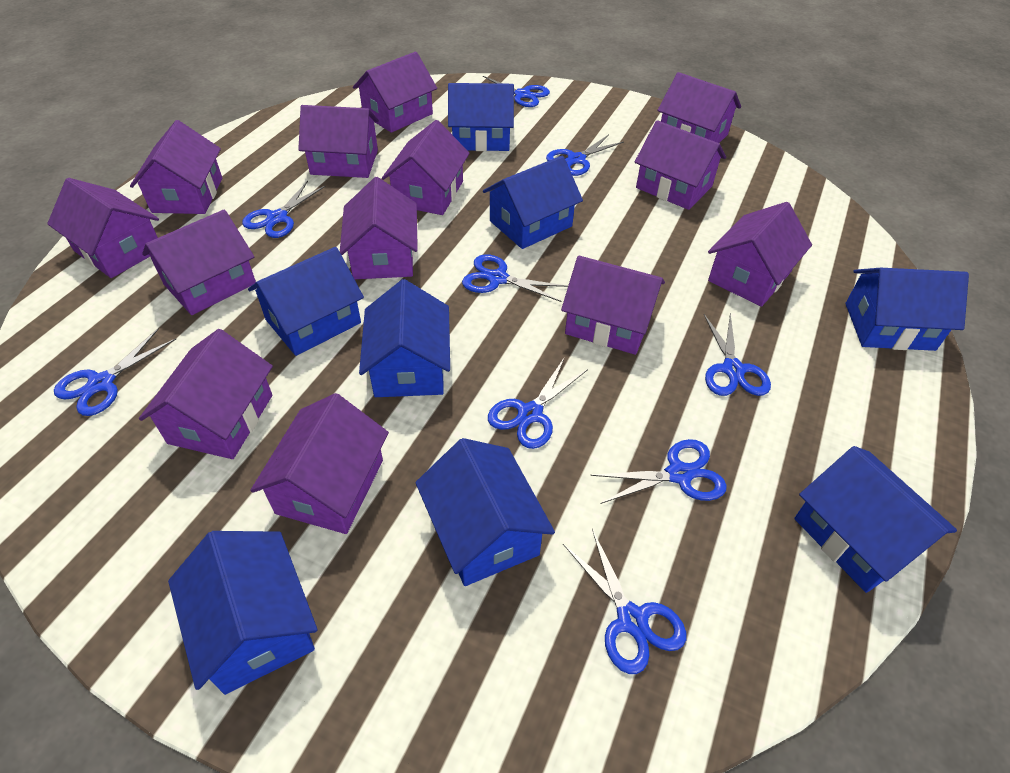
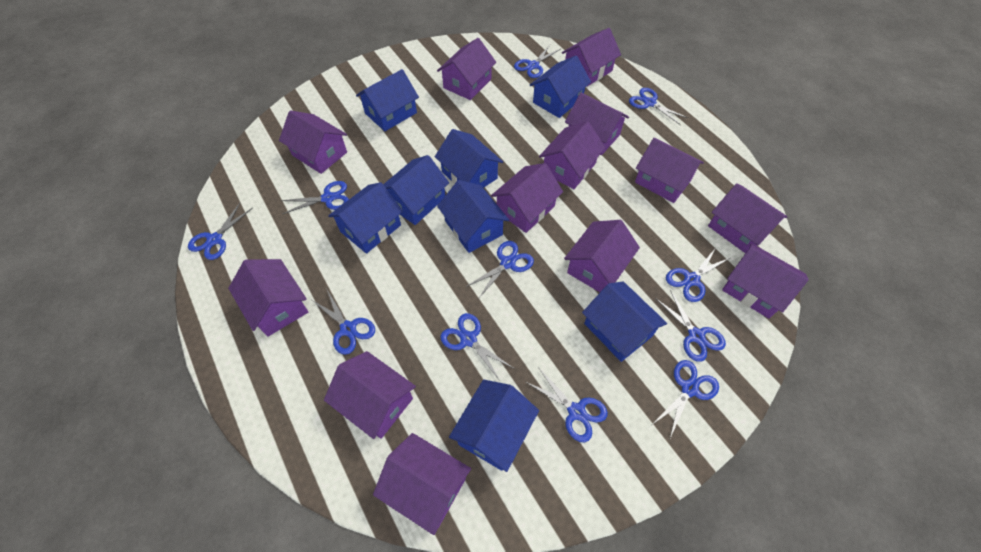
blue scissors: [54,328,176,416] [242,181,326,238] [462,254,568,302] [483,76,550,107] [488,358,588,449] [546,135,624,176] [563,529,686,674] [590,439,727,504] [704,313,771,396] = 9 -> [188,203,252,260] [281,181,349,214] [312,288,375,355] [440,313,515,381] [466,241,534,299] [514,45,560,78] [526,367,608,442] [629,88,688,125] [653,360,719,438] [655,290,726,362] [666,249,730,302] = 11

